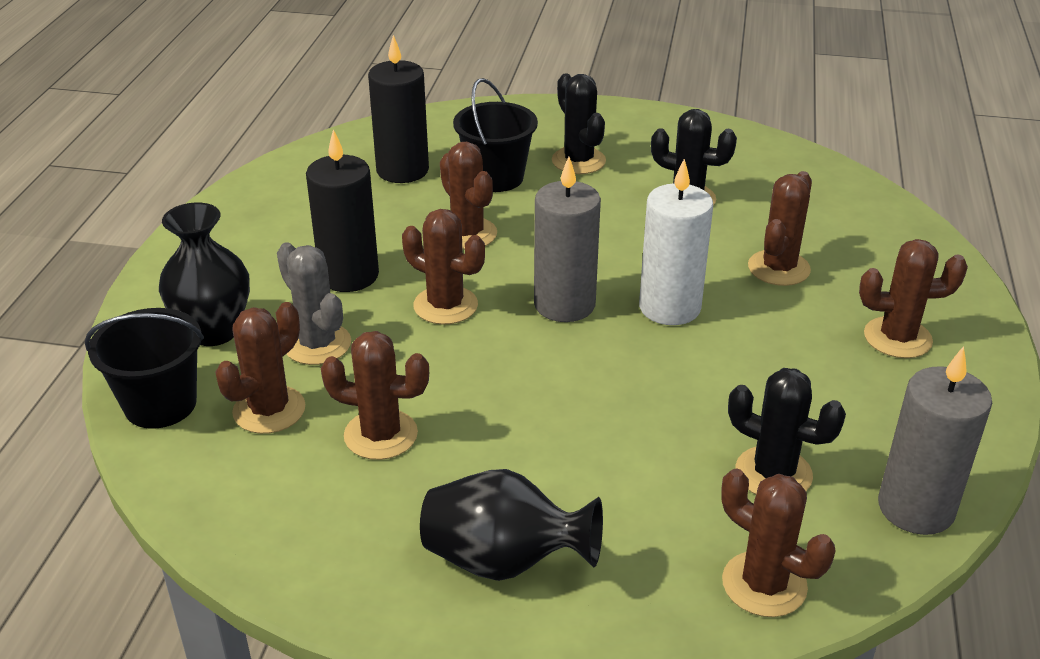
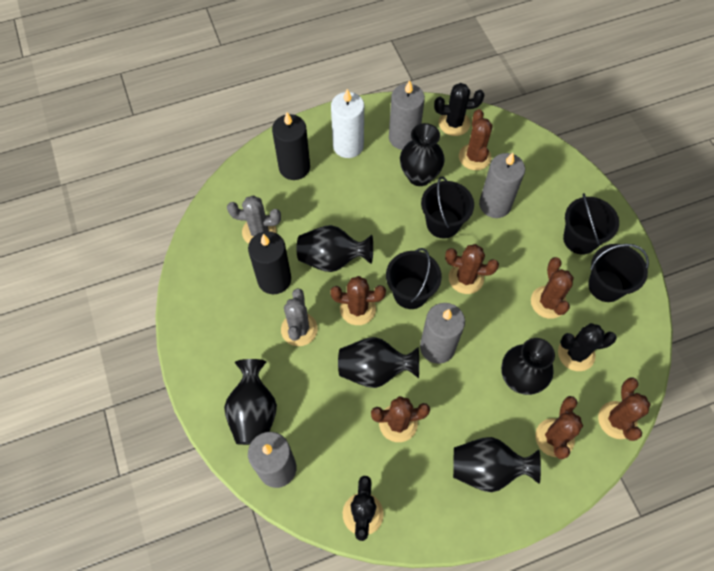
black bucket: [85,308,204,429] [453,78,538,192] = 2 -> [386,248,442,309] [421,176,474,238] [563,193,619,255] [588,244,649,302] = 4
black vase: [159,202,250,346] [420,469,603,581] = 2 -> [224,359,277,445] [297,225,373,272] [338,337,419,388] [400,123,445,186] [453,437,541,492] [501,338,555,395] = 6
grey cactus: [277,242,351,365] = 1 -> [227,195,281,244] [281,289,318,346] = 2
grey candle: [534,157,601,322] [878,346,992,535] = 2 -> [248,432,296,488] [389,80,425,150] [420,303,465,364] [479,153,525,218] = 4

